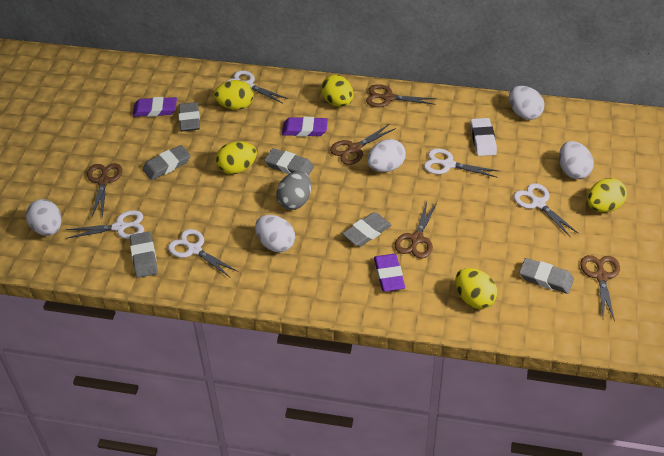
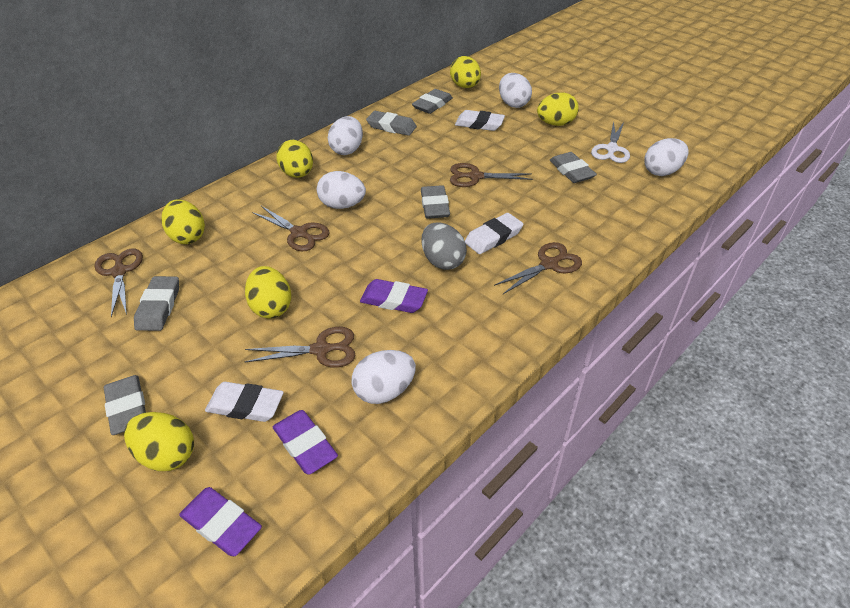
white eraser: [471,118,497,156] = 1 -> [205,382,284,422] [455,110,505,131] [465,213,523,254] = 3
white scissors: [66,210,144,239] [168,229,238,277] [226,70,288,103] [424,148,498,177] [514,183,579,238] = 5 -> [591,121,630,163] = 1
yellow egg: [214,80,254,110] [216,142,257,174] [321,75,354,107] [455,268,497,309] [587,178,627,212] = 5 -> [124,412,194,471] [161,199,205,244] [245,266,291,319] [276,140,313,178] [450,56,481,88] [537,93,579,126] = 6

